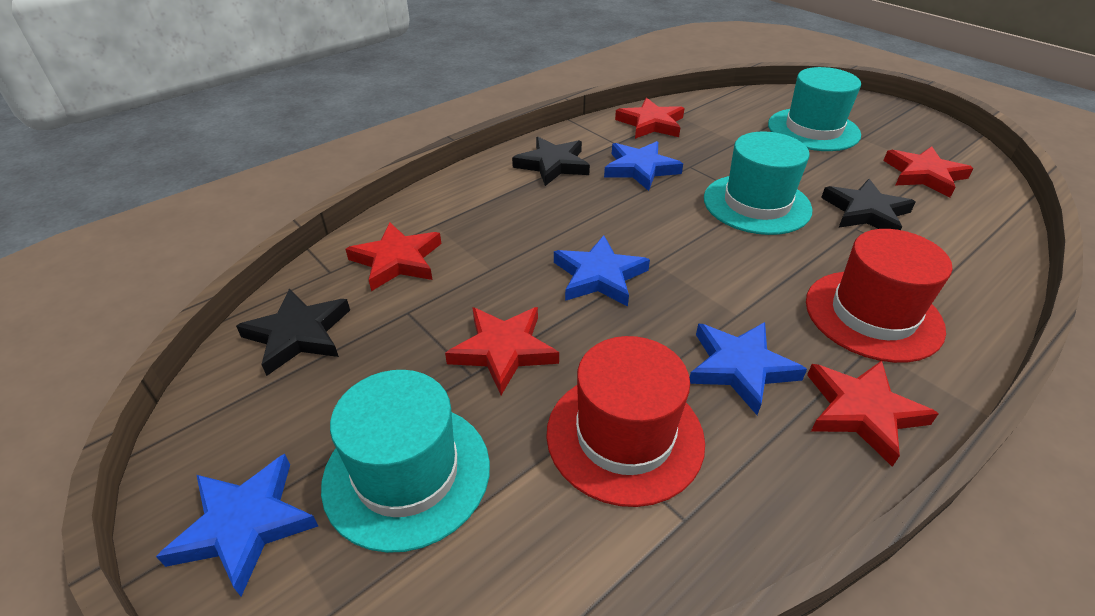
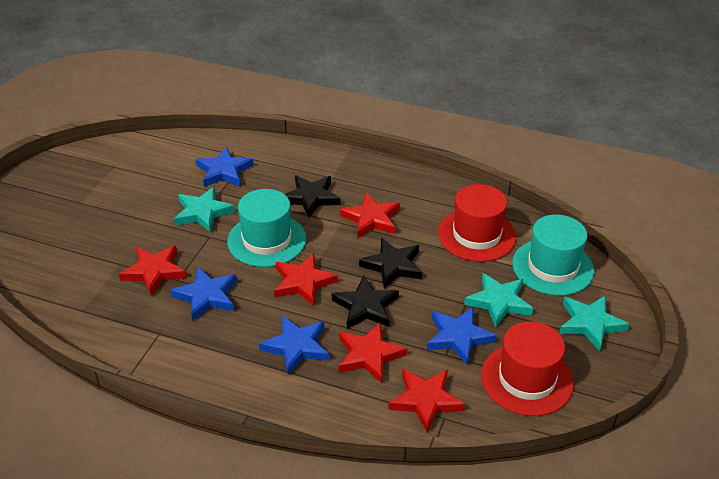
turquoise hat: [321,370,490,553] [704,132,813,235] [768,67,861,151] = 3 -> [227,189,306,267] [512,214,594,296] = 2
turquoise star: none = 0 -> [174,187,235,233] [464,273,533,328] [559,295,629,351] = 3

